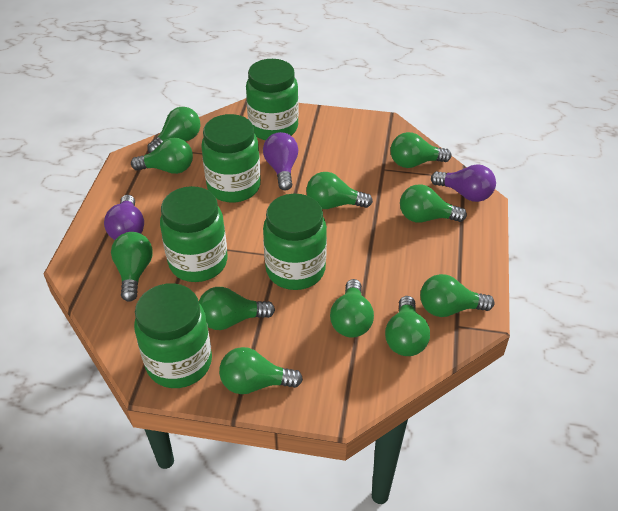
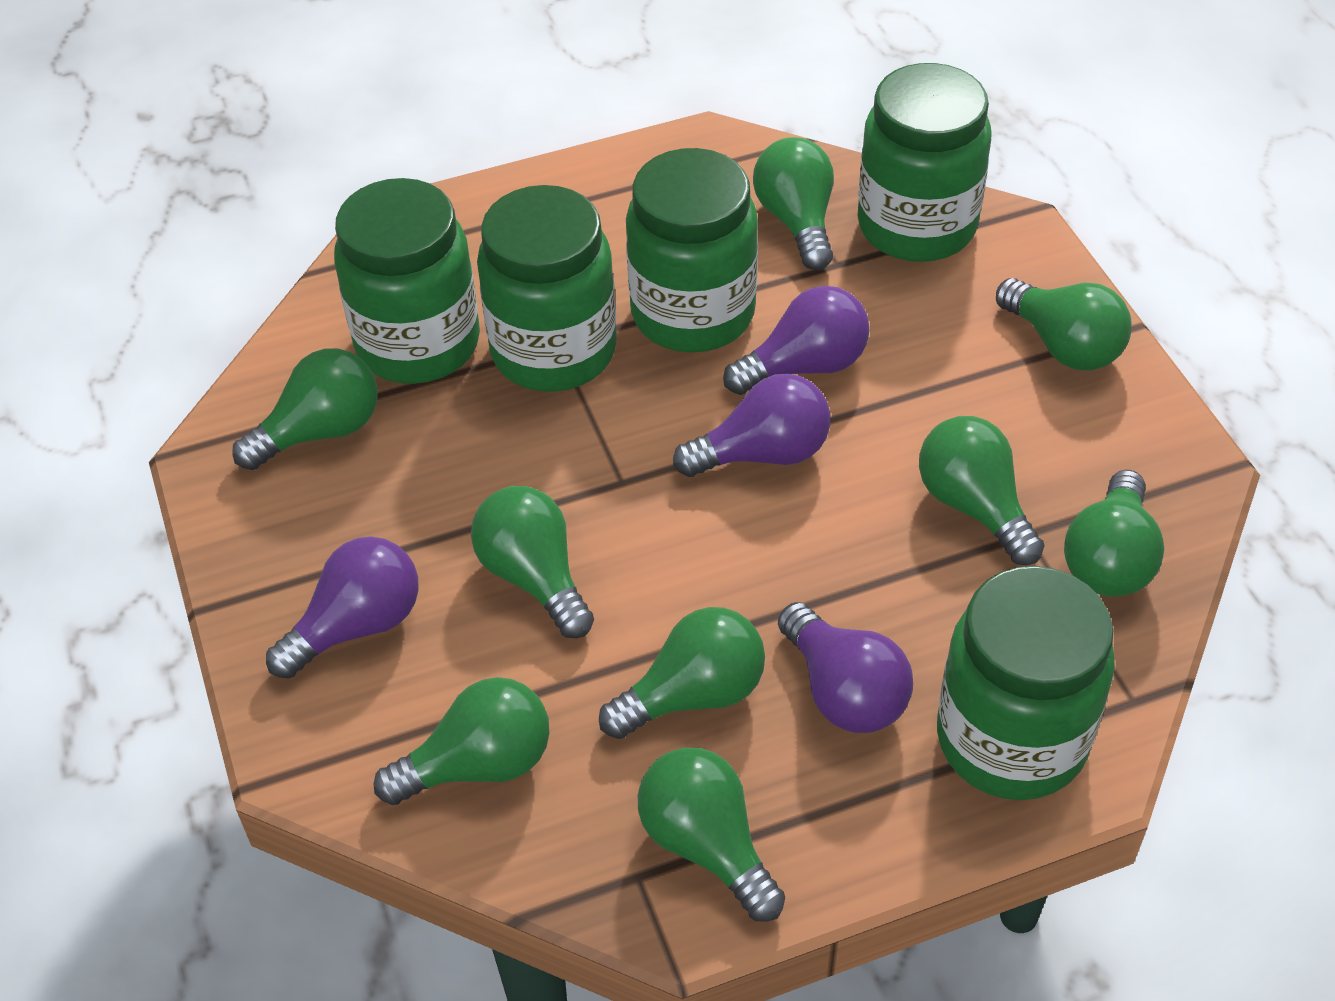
green light bulb: [111,232,153,302] [131,138,193,174] [147,107,200,153] [199,287,275,330] [219,347,303,394] [306,172,373,209] [330,279,374,338] [385,296,430,356] [390,132,451,168] [400,184,467,223] [420,274,495,317] = 11 -> [232,348,378,470] [374,677,550,805] [471,486,594,638] [599,607,765,739] [638,747,785,922] [753,137,834,270] [919,416,1044,565] [996,278,1132,370] [1064,470,1164,597] = 9
purple light bulb: [104,195,144,240] [263,132,298,191] [431,164,496,202] = 3 -> [266,536,419,679] [673,373,830,477] [723,286,869,395] [778,602,913,733] = 4

